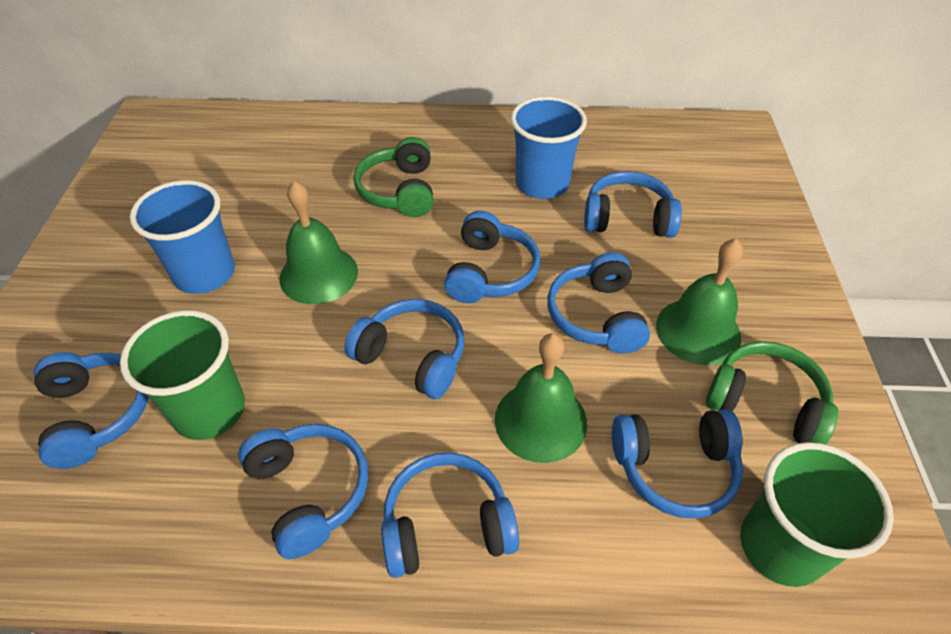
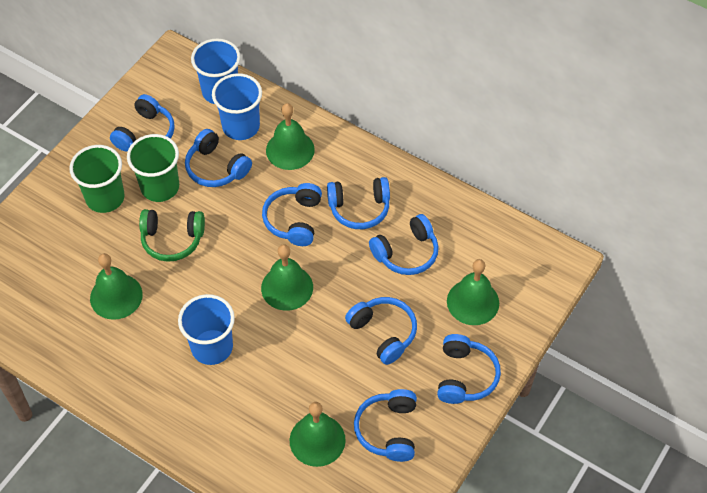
blue cup: [130,180,235,294] [511,96,587,199] = 2 -> [178,294,235,365] [191,38,241,104] [212,73,262,140] = 3
green bell: [280,181,358,304] [495,333,587,463] [656,238,743,365] = 3 -> [90,253,143,320] [261,244,313,311] [266,103,315,170] [290,402,346,467] [447,259,499,325] = 5
green headphones: [354,137,434,217] [706,341,838,444] = 2 -> [139,209,205,262] = 1

